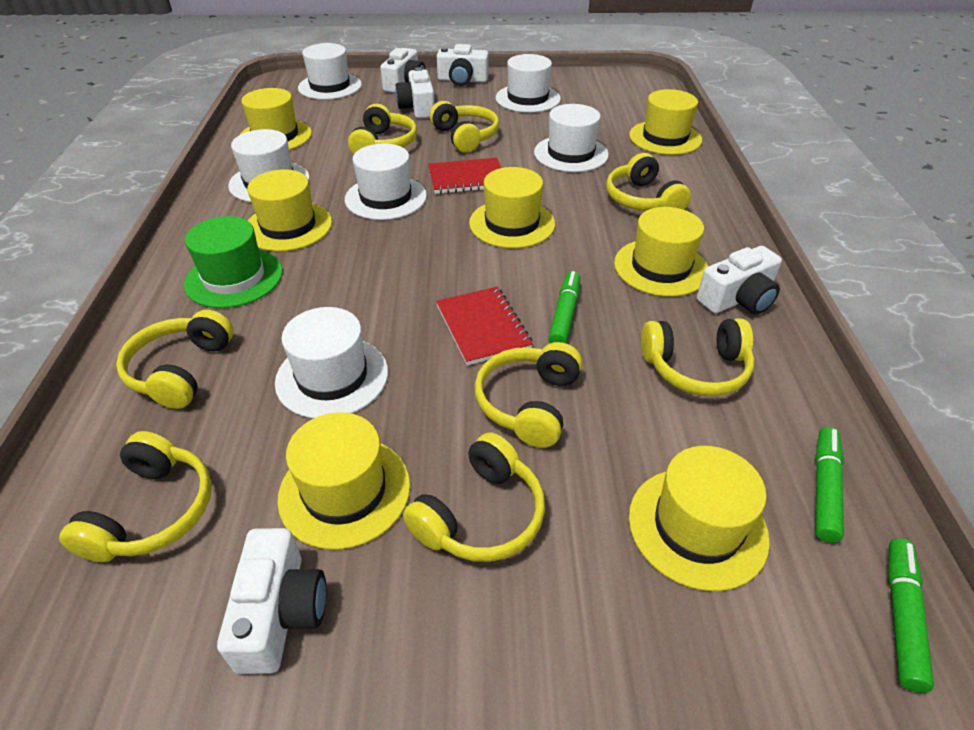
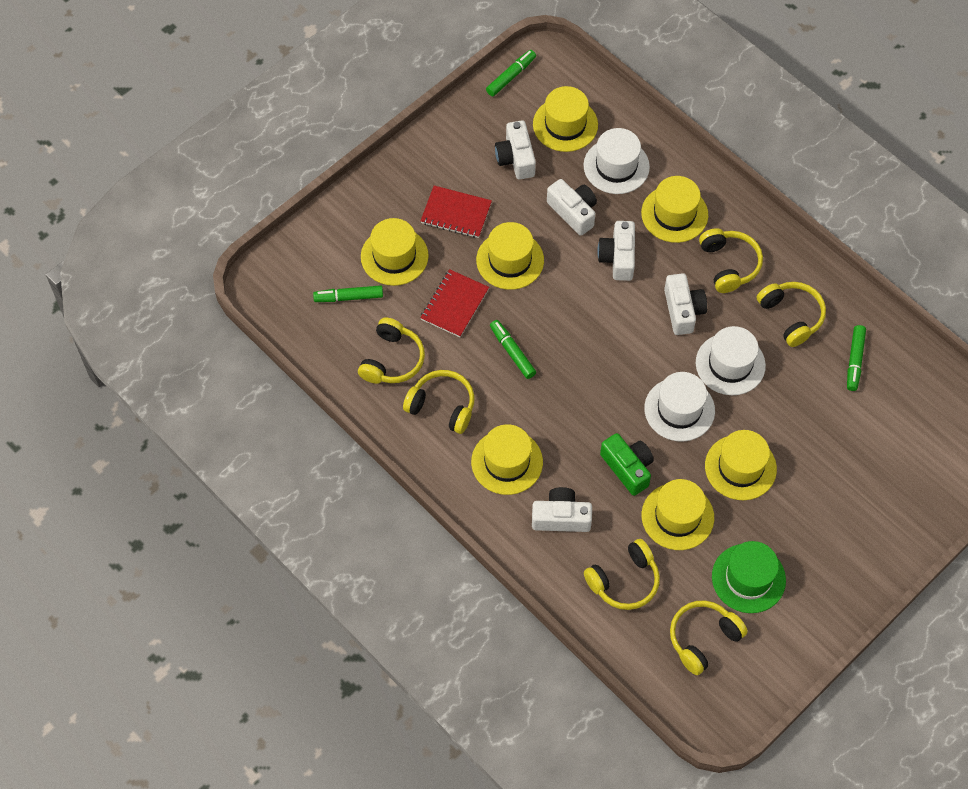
green camera: none = 0 -> [600,433,654,496] = 1
green marker: [548,271,580,343] [815,427,844,543] [888,539,934,693] = 3 -> [313,285,383,302] [486,50,536,96] [490,320,536,379] [847,325,866,391] = 4
white hat: [228,129,310,202] [275,307,388,419] [298,43,362,100] [345,143,427,220] [496,54,561,113] [534,104,609,172] = 6 -> [584,128,650,194] [644,372,715,442] [696,326,766,395] = 3
yellow headphones: [59,431,212,562] [116,310,233,409] [348,104,417,154] [403,433,545,562] [430,101,499,153] [475,342,582,448] [606,153,691,210] [641,318,755,396] = 8 -> [358,317,425,384] [403,370,475,434] [584,539,660,610] [670,600,748,675] [699,228,763,293] [757,282,826,347] = 6

